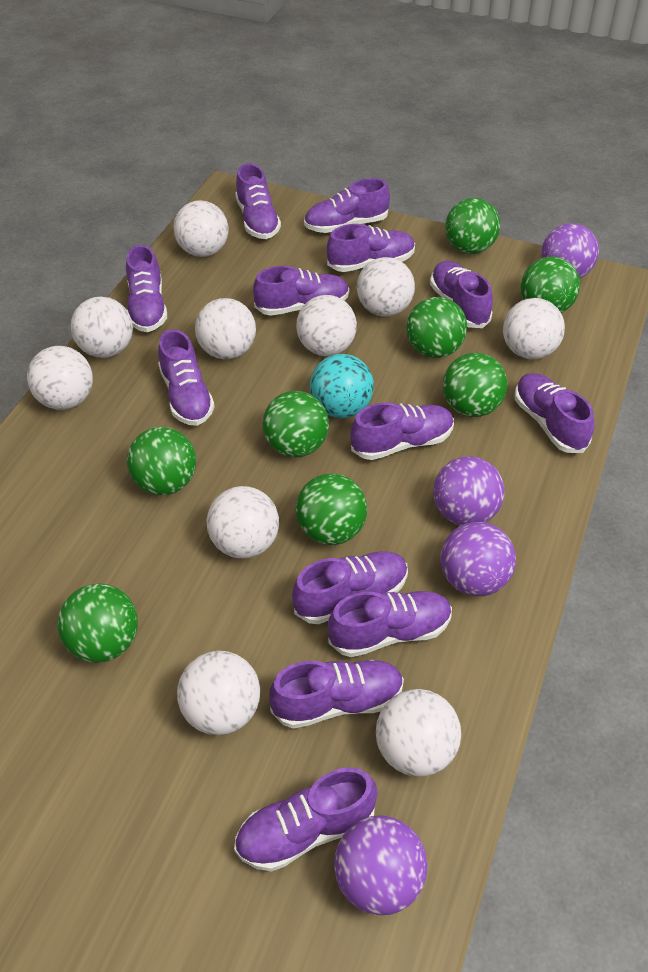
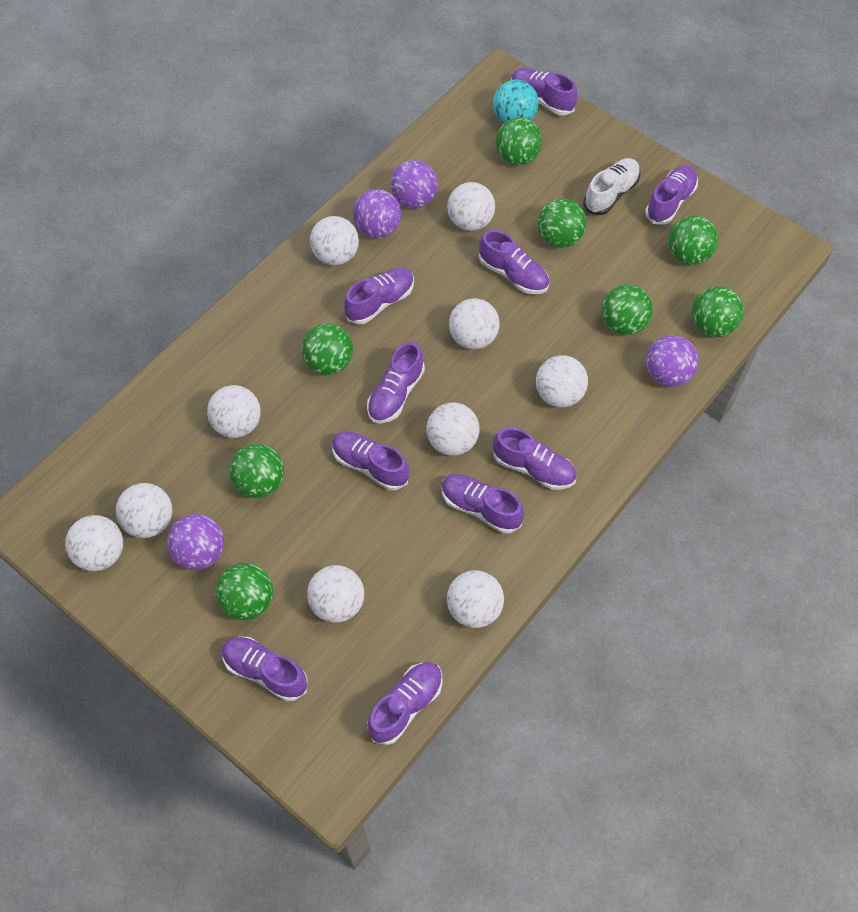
purple shoe: [126,245,167,332] [158,329,215,426] [234,767,378,872] [235,163,281,239] [253,266,349,316] [269,660,404,729] [292,551,408,624] [304,178,390,233] [327,224,415,272] [328,591,452,657] [350,403,454,460] [430,261,493,328] [515,373,594,453] = 13 -> [222,637,308,702] [332,431,409,490] [344,268,414,324] [367,342,425,423] [367,662,443,745] [441,474,524,534] [479,230,549,294] [493,427,576,490] [511,68,577,115] [645,165,698,225] = 10
white shoe: none = 0 -> [584,158,641,215] = 1

